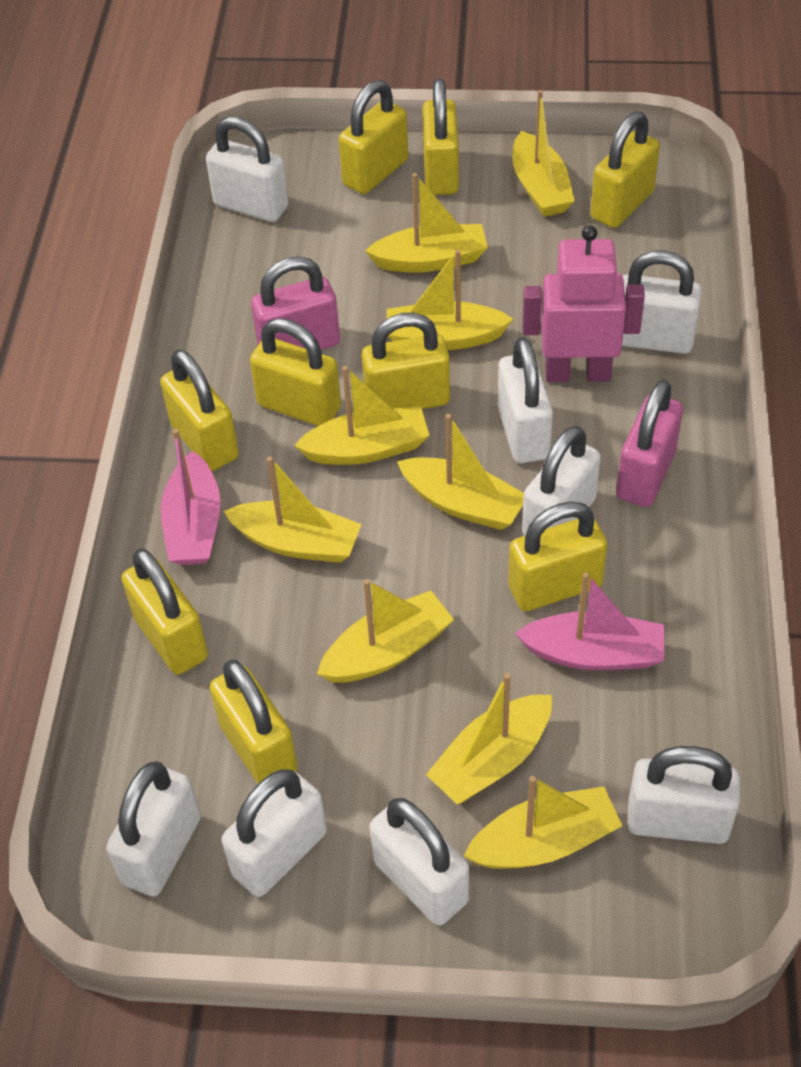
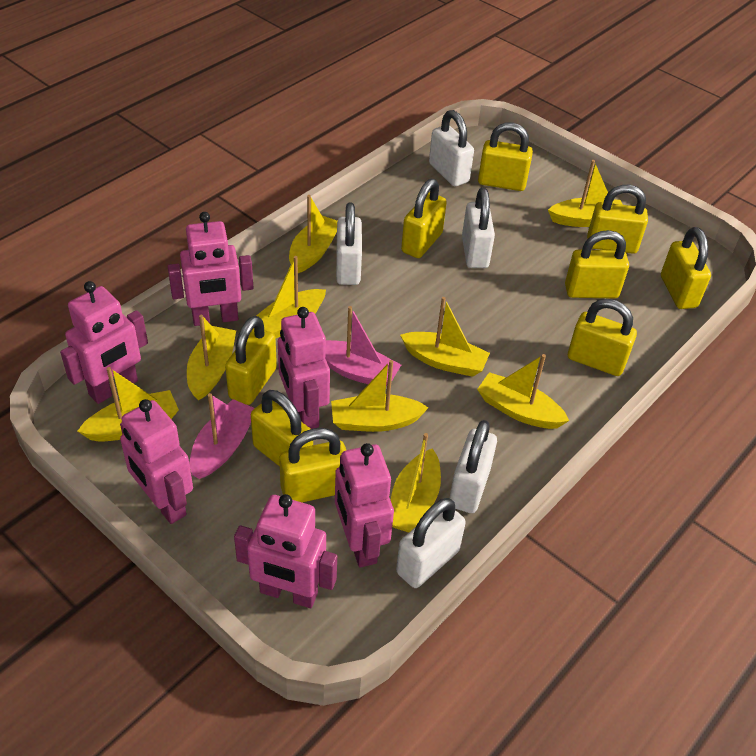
pink padlock: [251,256,340,350] [616,380,683,507] = 2 -> none = 0
pink robot: [522,225,645,382] = 1 -> [60,281,148,404] [120,399,193,524] [168,212,253,326] [234,494,337,608] [278,307,330,429] [335,443,394,568] = 6
white padlock: [106,761,201,897] [206,116,289,222] [221,769,327,897] [369,798,469,926] [498,337,553,463] [522,426,601,536] [622,250,702,354] [627,746,740,844] = 8 -> [336,202,362,285] [396,498,466,588] [429,110,474,186] [450,420,497,513] [462,187,495,268] = 5

